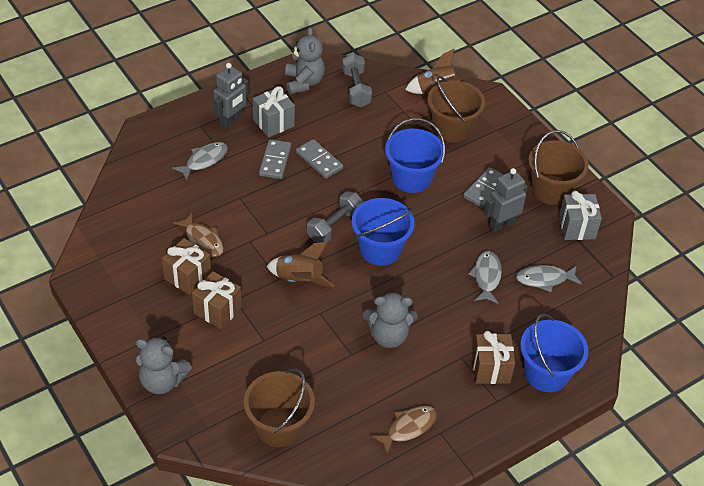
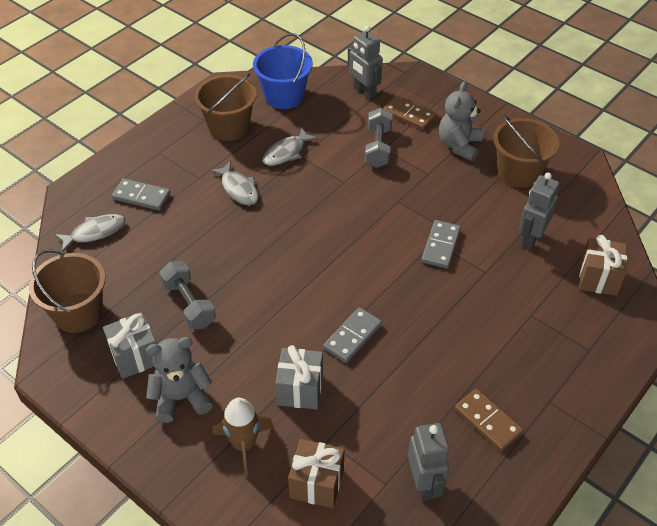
blue bucket: [352,198,415,266] [385,118,445,193] [520,314,589,392] = 3 -> [253,33,313,109] = 1
brown domino: none = 0 -> [383,96,436,130] [454,389,523,451] = 2
brown fish: [173,212,224,257] [371,406,437,455] = 2 -> none = 0
brown gift: [162,238,211,295] [192,271,242,329] [472,331,515,384] = 3 -> [288,439,344,508] [579,235,627,296] = 2
brown rocket: [267,242,335,287] [405,49,462,94] = 2 -> [212,398,274,477] = 1
grey robot: [213,63,249,129] [484,168,528,233] = 2 -> [348,25,383,100] [408,423,449,501] [519,173,559,250] = 3
grey teddy bear: [136,337,192,394] [285,27,325,94] [363,291,418,348] = 3 -> [146,337,212,423] [439,82,483,161] = 2

